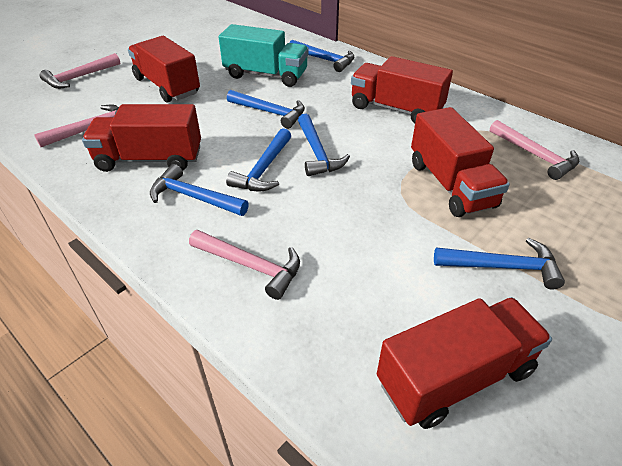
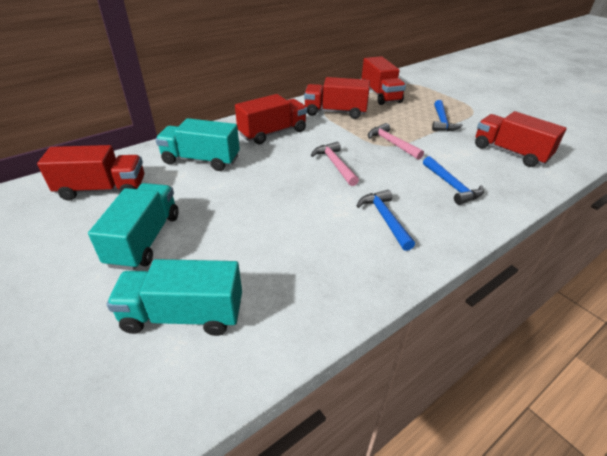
blue hammer: [150,164,249,216] [226,128,291,191] [227,90,305,129] [290,40,354,72] [298,114,350,176] [434,238,565,289] = 6 -> [357,190,415,251] [423,156,484,205] [432,100,463,131] = 3
pink hammer: [34,105,119,147] [40,53,120,89] [189,230,300,300] [490,120,579,180] = 4 -> [311,142,359,186] [368,123,424,160] = 2
turquoise truck: [219,24,309,87] = 1 -> [88,183,179,270] [107,259,242,336] [155,118,240,171] = 3

